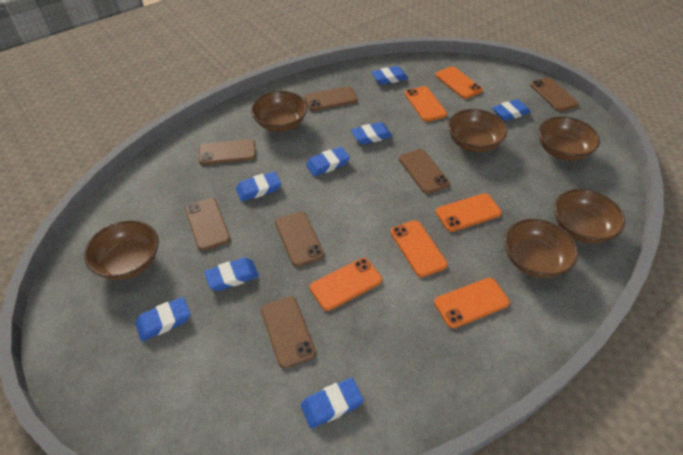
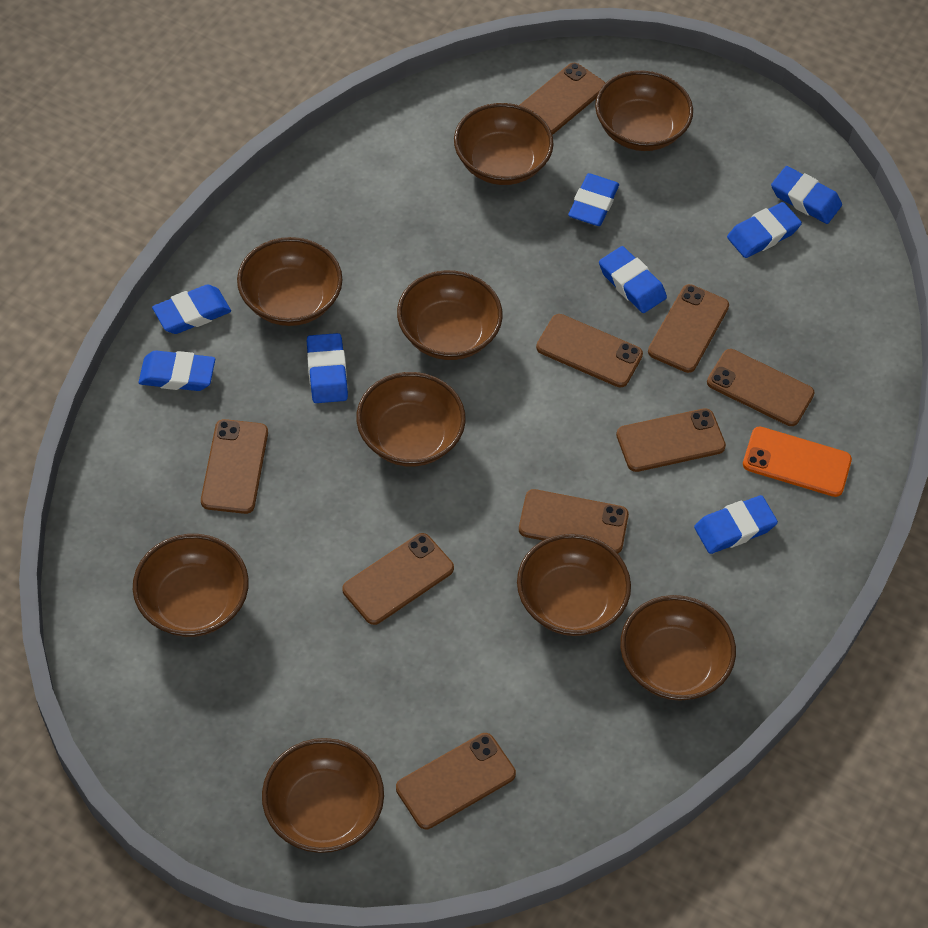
brown bowl: [84,220,159,280] [251,91,307,132] [448,109,507,152] [504,219,578,278] [538,116,600,161] [554,189,625,244] = 6 -> [133,534,249,637] [237,237,343,326] [262,738,384,853] [356,372,466,467] [397,270,503,360] [454,103,554,185] [517,534,631,636] [595,71,693,151] [620,595,736,701] = 9
brown phone: [185,198,230,251] [199,139,256,165] [261,297,316,368] [275,211,324,267] [304,86,358,111] [399,149,450,194] [530,77,579,112] = 7 -> [201,419,268,514] [342,533,454,625] [396,733,516,829] [519,63,605,135] [519,489,629,554] [536,314,643,387] [616,408,726,472] [648,284,729,373] [707,349,815,426] = 9
orange phone: [310,258,382,311] [390,220,448,277] [404,86,447,122] [434,278,510,329] [435,66,483,99] [435,193,502,232] = 6 -> [743,427,852,497] = 1

